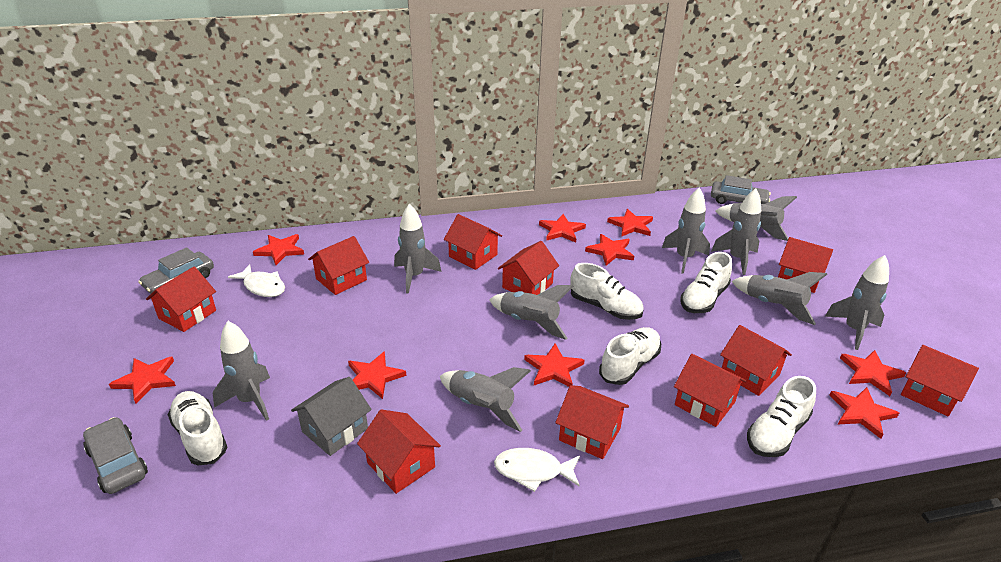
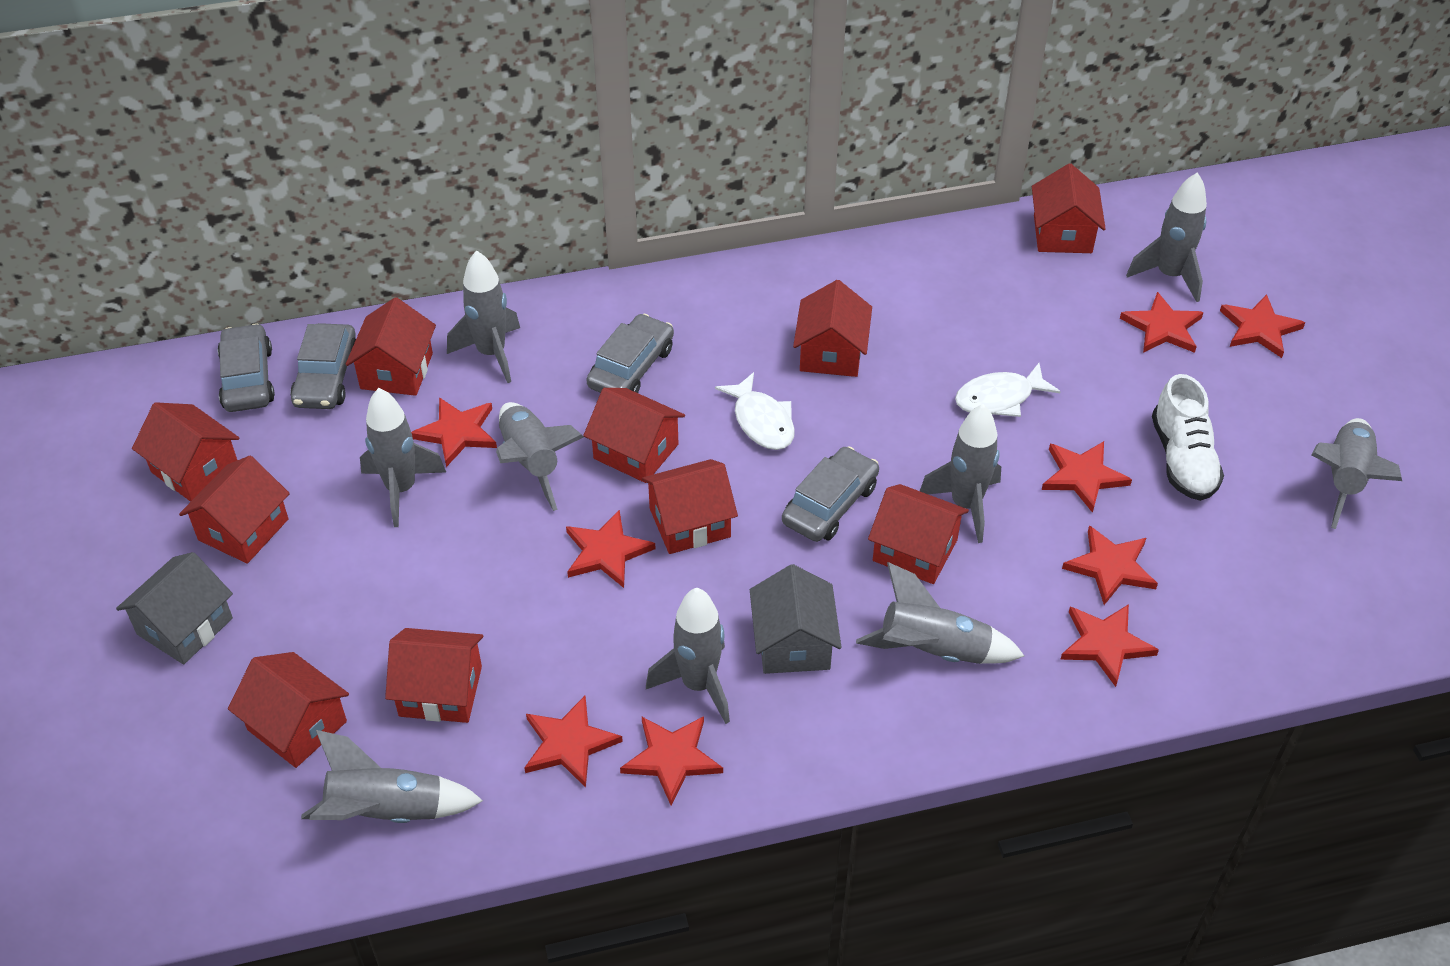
grey car: [83,417,148,494] [138,247,214,294] [711,175,771,204] = 3 -> [217,323,275,412] [290,323,356,409] [586,314,674,393] [782,446,879,542] = 4
grey house: [291,377,372,456] = 1 -> [116,552,233,664] [750,564,841,674] = 2
white shoe: [168,391,227,465] [570,263,644,320] [599,327,661,385] [680,252,732,313] [747,376,816,457] = 5 -> [1152,374,1224,501] = 1

